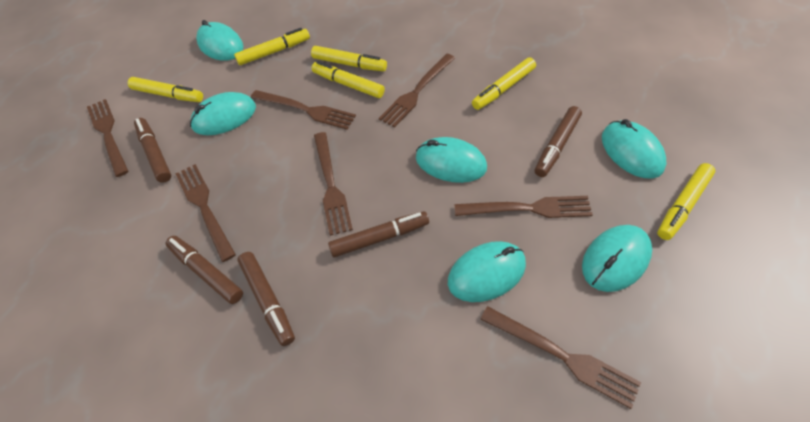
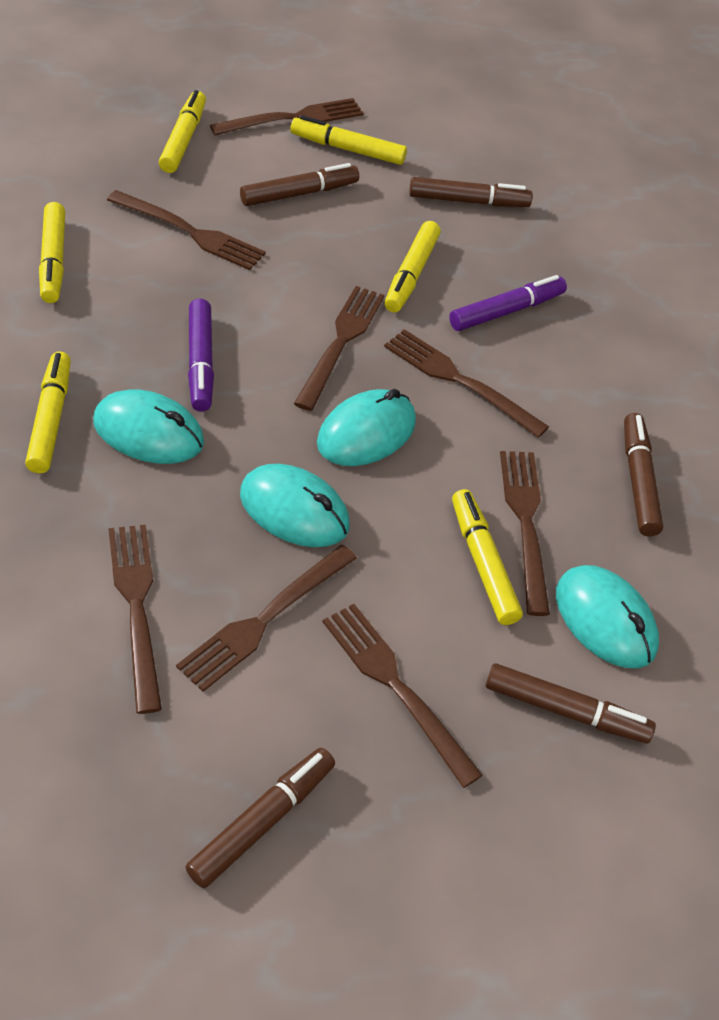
brown fork: [87,99,128,177] [176,164,236,262] [251,90,356,130] [314,132,353,236] [379,54,455,128] [454,196,593,218] [480,306,641,409] = 7 -> [107,190,266,270] [108,525,162,714] [176,545,357,692] [210,98,364,135] [294,286,385,411] [323,604,483,788] [384,329,549,438] [500,451,550,616] = 8
purple marker: none = 0 -> [188,299,214,412] [449,275,567,331] = 2
turquoise mouse: [190,92,256,135] [196,20,243,61] [416,137,487,183] [448,241,526,302] [582,225,652,292] [602,119,666,179] = 6 -> [93,389,204,464] [240,464,350,547] [317,389,416,466] [556,565,659,668] = 4

